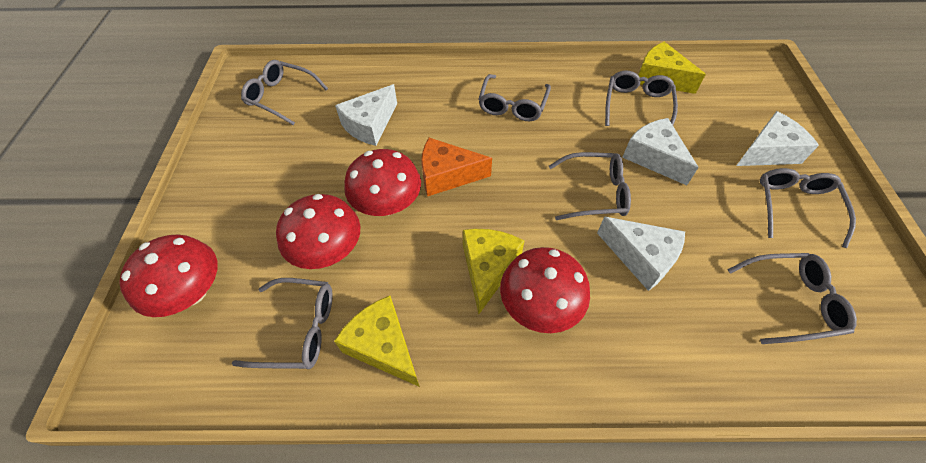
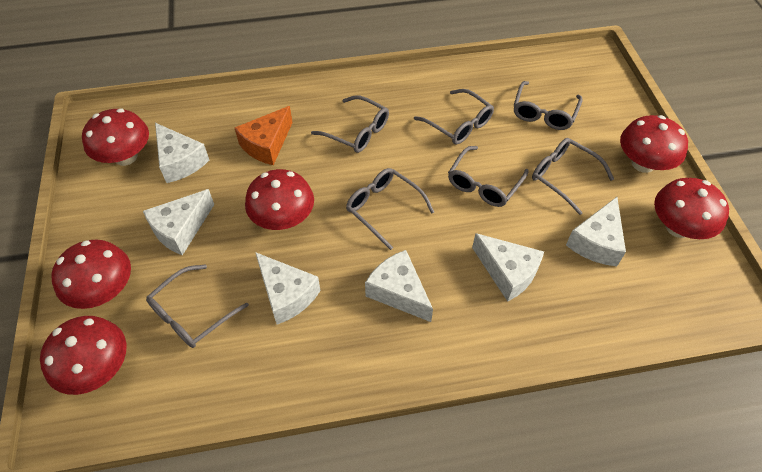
red mushroom: [119,234,218,317] [276,194,360,269] [344,149,421,216] [500,247,590,333] = 4 -> [40,316,127,395] [51,239,131,309] [82,109,149,166] [245,169,314,230] [620,115,688,173] [654,178,729,239] = 6
white cheese: [335,84,397,146] [597,217,685,291] [622,118,699,185] [736,111,819,166] = 4 -> [143,189,214,255] [155,123,209,183] [255,252,321,324] [365,250,433,322] [472,233,544,302] [566,197,626,266] = 6
yellow cheese: [334,296,420,387] [463,229,524,314] [638,42,706,94] = 3 -> none = 0

